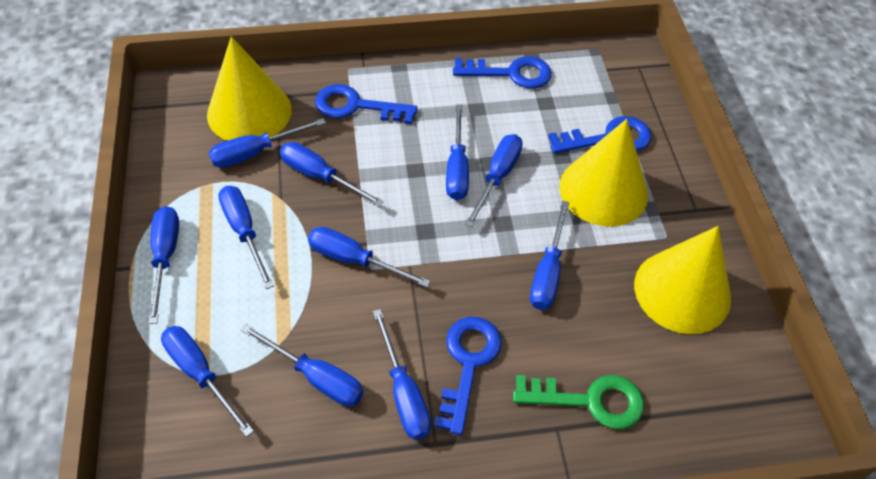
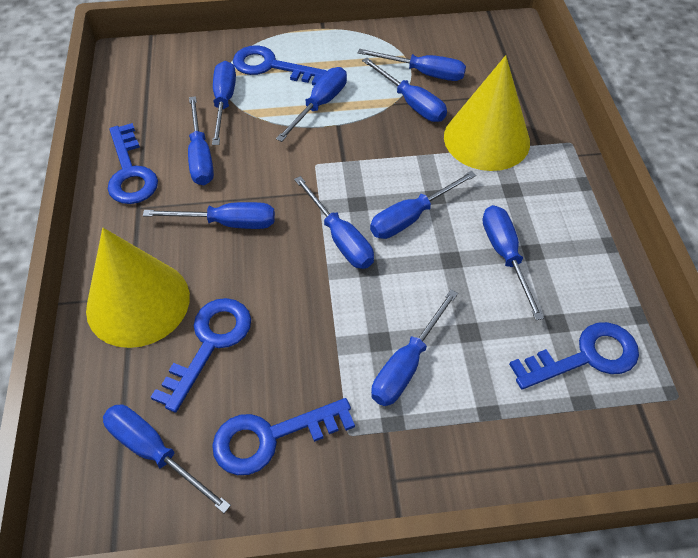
blue key: [315,84,417,124] [434,317,502,435] [453,56,552,88] [548,116,652,153] = 4 -> [108,123,158,204] [151,298,251,413] [212,398,355,475] [233,45,327,85] [509,322,639,390] = 5
green key: [513,375,644,429] = 1 -> none = 0
yellow cone: [207,36,292,141] [560,119,648,227] [634,226,731,334] = 3 -> [86,228,190,348] [444,55,530,171] = 2

